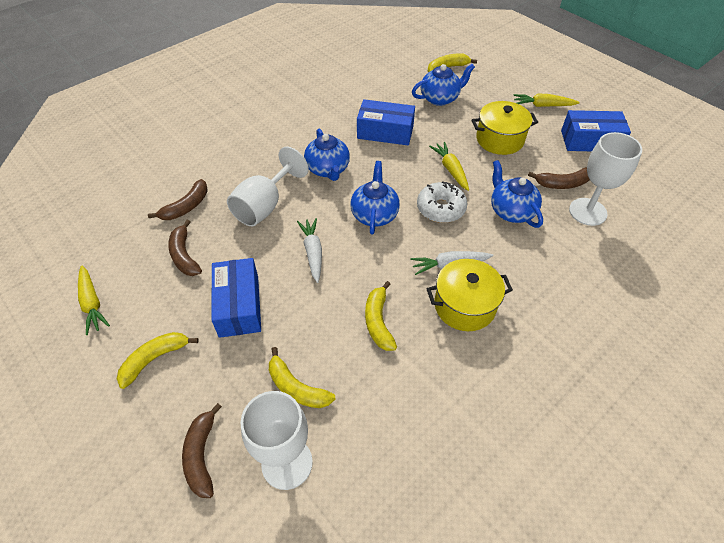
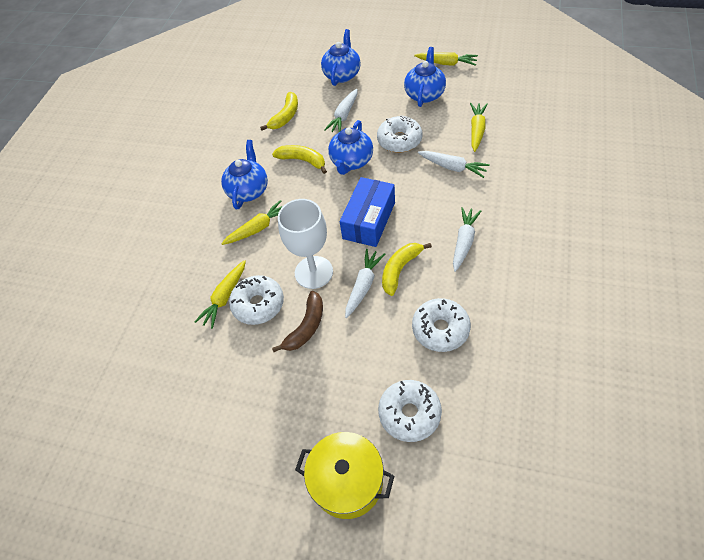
blue box: [211,258,261,338] [357,99,415,145] [561,110,631,151] = 3 -> [340,177,395,247] = 1
brown banana: [148,179,208,220] [168,220,202,276] [182,403,222,498] [528,167,590,189] = 4 -> [272,291,323,352] = 1
white carrot: [297,218,322,283] [410,251,493,275] = 2 -> [324,89,357,132] [345,249,385,318] [418,151,490,178] [453,207,481,272] = 4
white donut: [417,181,468,223] = 1 -> [229,275,284,325] [377,115,422,153] [378,380,442,442] [412,298,471,352] = 4
white goblet: [227,147,309,226] [241,391,313,490] [569,132,642,226] = 3 -> [278,199,333,289] = 1
yellow banana: [117,332,199,389] [269,347,336,408] [365,281,397,351] [428,53,477,72] = 4 -> [260,92,298,131] [272,145,327,174] [382,243,432,296] = 3
yellow carrot: [78,265,110,335] [429,142,469,191] [513,94,580,107] = 3 -> [195,260,246,329] [221,200,283,245] [414,52,478,66] [470,103,488,152] = 4
yellow pot: [427,259,513,331] [472,101,538,155] = 2 -> [295,432,394,519] = 1

